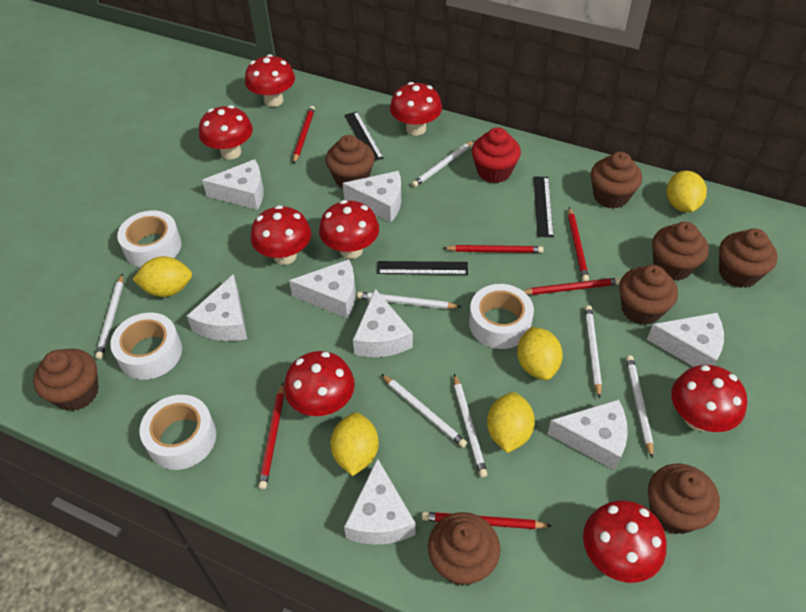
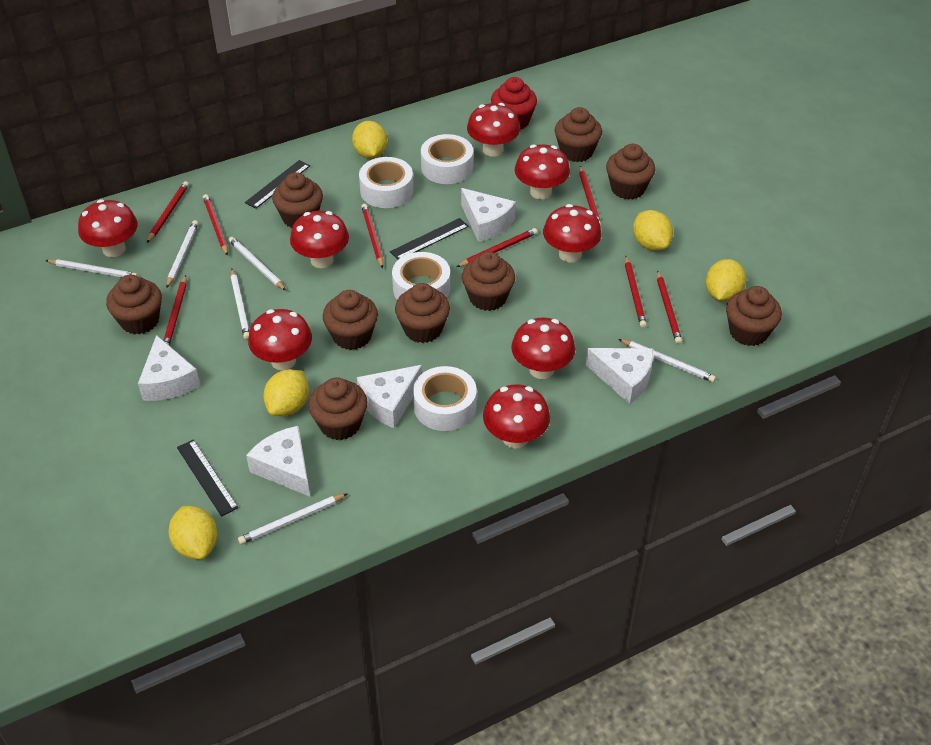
brown cupcake: [33,349,98,411] [326,135,375,189] [428,512,500,586] [591,152,642,209] [619,265,678,325] [648,464,720,534] [652,222,709,281] [719,229,778,288] = 8 -> [106,275,162,334] [272,172,323,228] [308,378,368,440] [323,290,378,350] [395,283,450,343] [462,252,515,311] [555,107,602,162] [606,144,655,200] [726,286,782,346] = 9
red pencil: [258,383,284,489] [293,106,315,164] [422,512,551,529] [443,245,544,253] [524,278,621,295] [568,207,589,281] = 6 -> [147,181,189,243] [163,275,187,345] [203,194,228,256] [361,204,383,268] [457,228,537,267] [579,166,601,226] [625,256,647,328] [657,270,682,344] = 8
white cheese: [187,274,247,341] [202,159,264,210] [289,259,356,318] [343,171,401,222] [344,458,416,545] [353,289,413,357] [547,399,628,471] [647,313,724,367] = 8 -> [138,335,200,401] [246,426,310,497] [357,365,422,428] [461,188,516,242] [586,348,653,404] = 5
white pencil: [95,274,123,359] [357,292,461,309] [381,374,467,448] [412,141,474,187] [454,374,487,477] [585,305,602,399] [626,355,653,459] = 7 -> [45,259,138,277] [166,220,198,288] [229,237,286,291] [230,269,249,339] [238,494,347,544] [618,339,716,382] = 6

